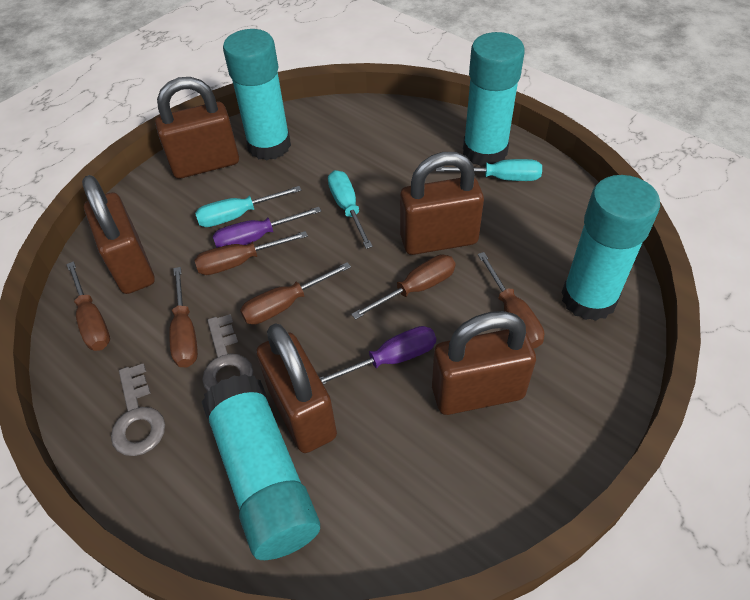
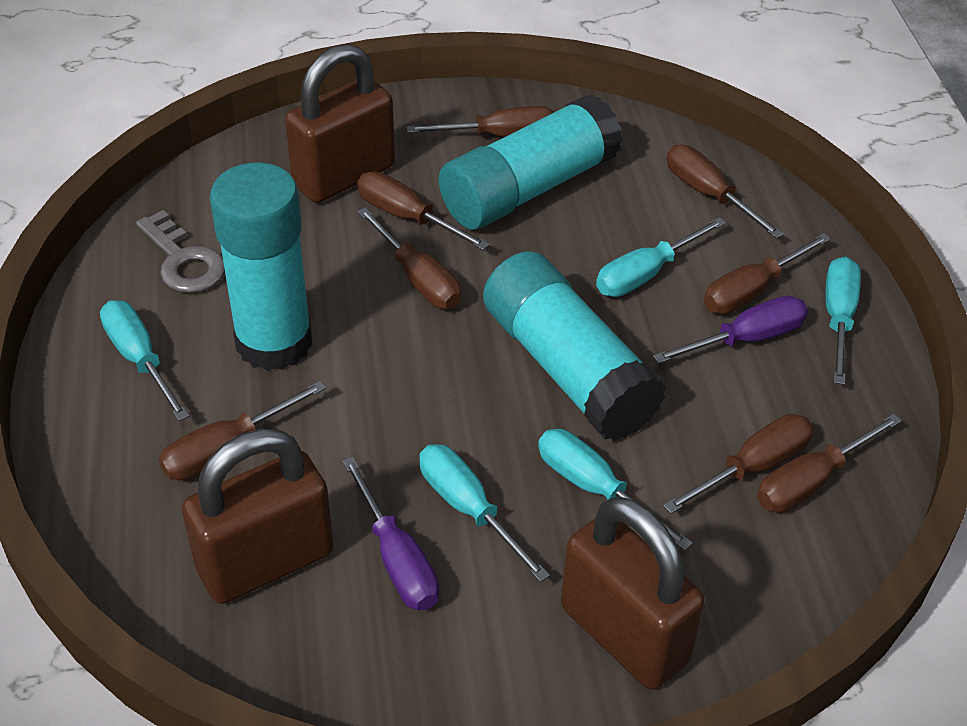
brown padlock: [82,175,155,294] [155,77,239,179] [256,323,337,453] [400,152,484,255] [432,311,536,415] = 5 -> [182,429,333,604] [285,44,395,203] [561,497,705,690] = 3
brown screwdriver: [66,261,110,351] [169,267,198,368] [195,231,308,275] [240,262,351,325] [351,254,456,320] [478,252,544,348] = 6 -> [159,381,326,480] [357,171,490,250] [357,207,461,309] [407,106,554,137] [663,414,813,514] [667,145,784,239] [704,233,831,314] [757,414,902,512] = 8
grey key: [111,364,165,456] [202,314,253,391] = 2 -> [136,210,225,293] = 1
turquoise glue stick: [201,374,320,560] [223,29,291,160] [463,32,525,167] [561,175,660,321] = 4 -> [210,163,312,371] [439,94,623,230] [483,251,666,441] = 3
turquoise screwdriver: [195,186,302,227] [328,170,373,249] [436,159,542,181] = 3 -> [100,300,189,421] [419,444,550,582] [538,429,693,550] [596,217,726,297] [825,257,861,385] = 5

